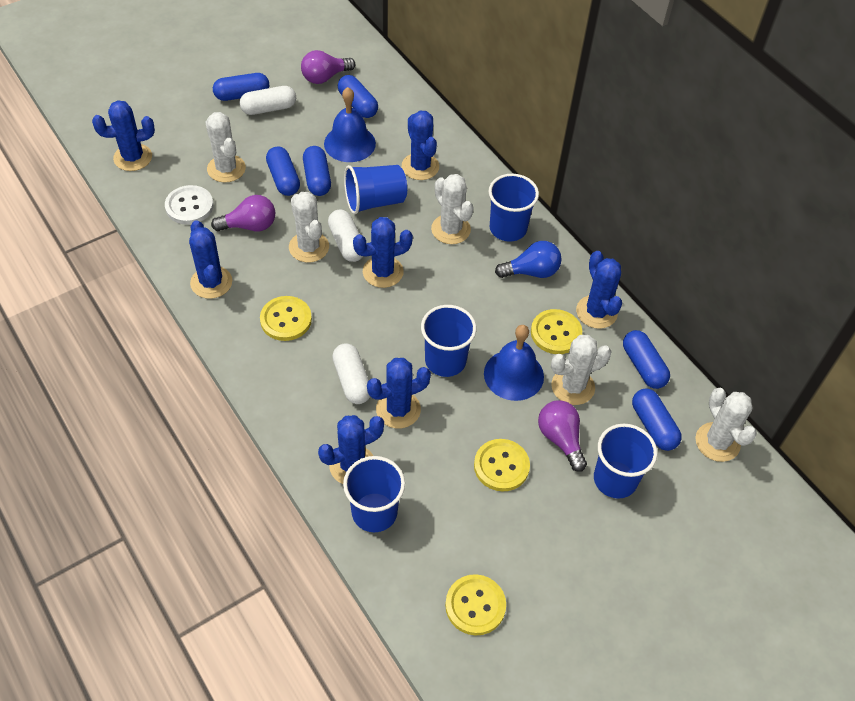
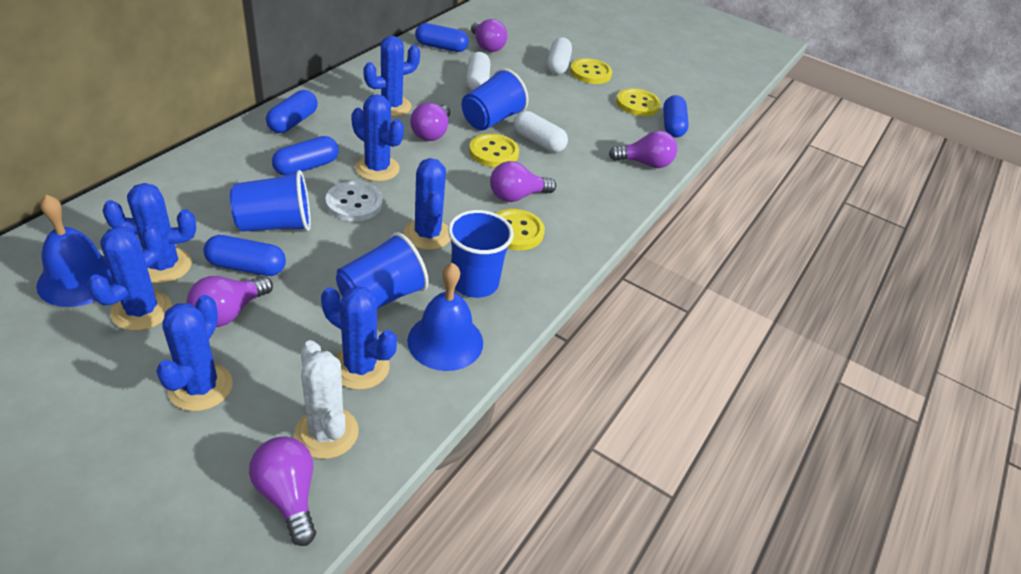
blue capsule: [213,73,269,101] [266,146,300,196] [303,146,331,196] [338,75,378,118] [623,330,670,389] [632,389,682,451] = 6 -> [204,235,286,276] [266,90,318,133] [272,136,339,176] [415,23,469,52] [663,95,689,138] = 5
blue cup: [343,456,405,532] [344,165,407,214] [421,305,476,377] [488,174,539,242] [594,424,657,499] = 5 -> [230,170,311,232] [336,232,429,308] [448,210,514,298] [462,68,528,130] = 4
blue light bulb: [495,241,562,278] = 1 -> none = 0
purple light bulb: [211,195,275,232] [301,50,355,84] [538,400,587,472] = 3 -> [187,276,273,327] [249,436,316,546] [410,103,450,141] [471,19,507,52] [490,161,556,202] [609,131,677,168] = 6
white cactus: [206,112,246,183] [289,192,329,263] [431,174,474,244] [551,335,612,405] [695,388,757,462] = 5 -> [294,340,359,459] = 1

